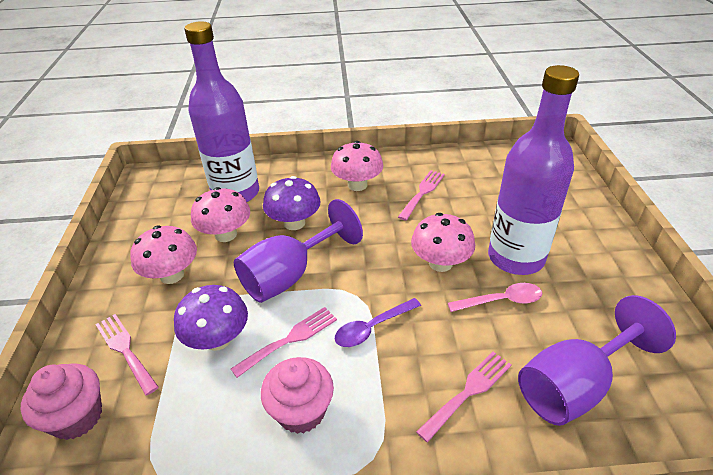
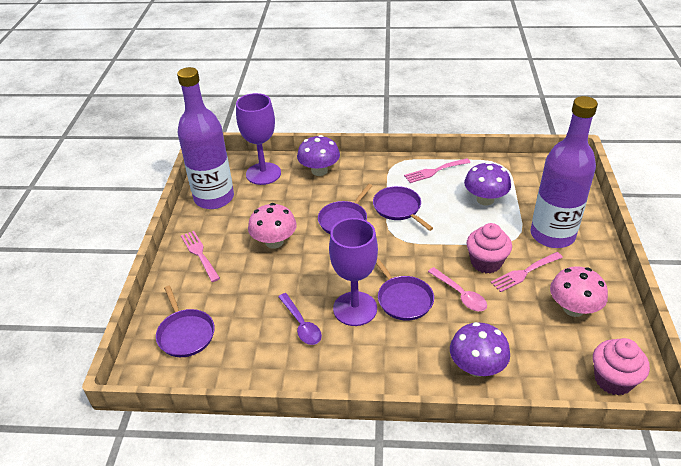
pink fork: [95,314,159,396] [231,307,337,378] [398,170,445,221] [416,352,512,443] = 4 -> [181,231,220,282] [404,158,471,183] [491,252,563,292] = 3
pink mushroom: [130,225,197,284] [191,187,250,242] [331,141,383,191] [411,213,475,272] = 4 -> [248,203,297,249] [550,266,608,317] = 2
purple mushroom: [174,285,248,351] [263,176,321,230] = 2 -> [297,135,340,176] [450,322,510,377] [464,162,511,205] = 3
purple pan: none = 0 -> [156,286,215,357] [318,184,372,234] [373,186,433,231] [376,257,434,321] = 4

